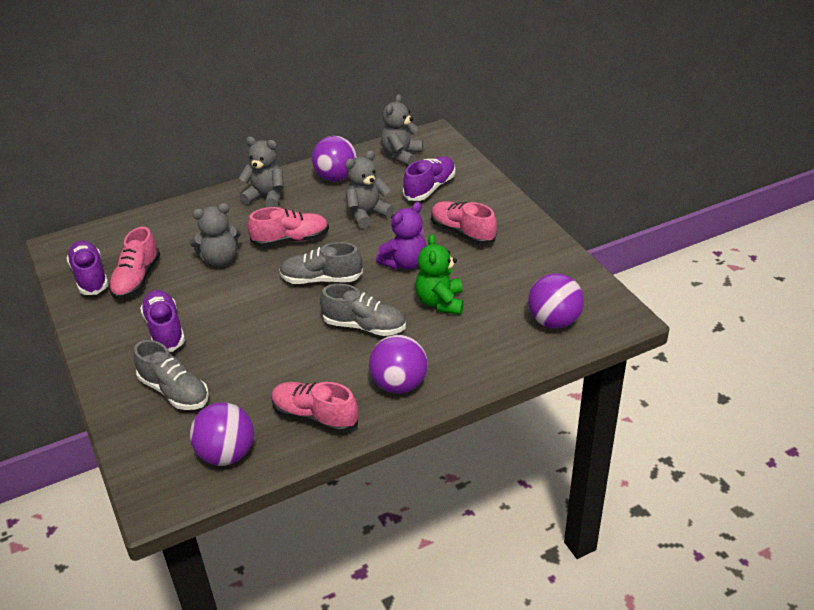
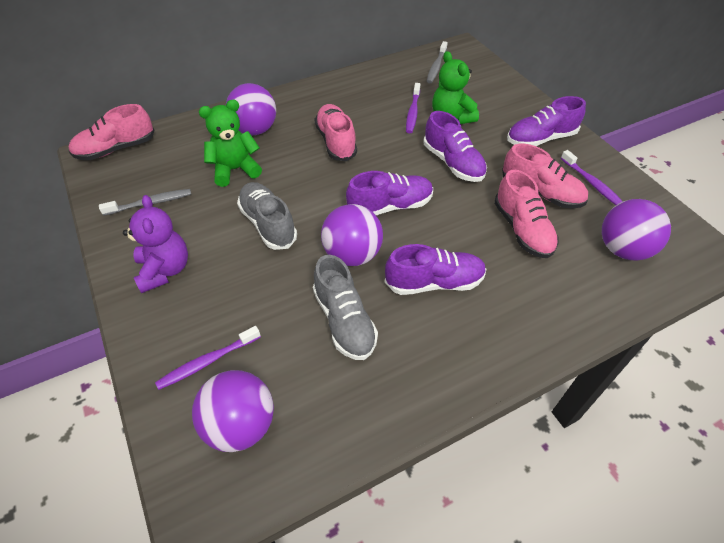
green teddy bear: [415,234,464,315] = 1 -> [199,100,262,187] [432,51,479,124] = 2
grey shoe: [133,340,209,410] [279,242,363,284] [320,284,406,336] = 3 -> [237,182,297,250] [313,255,378,360] = 2
grey teddy bear: [189,203,241,267] [239,137,284,207] [345,151,394,228] [381,94,423,166] = 4 -> none = 0
grey toothbrush: none = 0 -> [99,189,191,216] [427,41,448,83] = 2
purple shoe: [66,240,109,295] [140,290,185,352] [403,156,455,201] = 3 -> [346,171,433,215] [385,244,486,295] [424,111,487,182] [507,96,586,146] = 4
purple toothbrush: none = 0 -> [155,326,261,390] [406,83,420,133] [561,150,623,205] = 3

